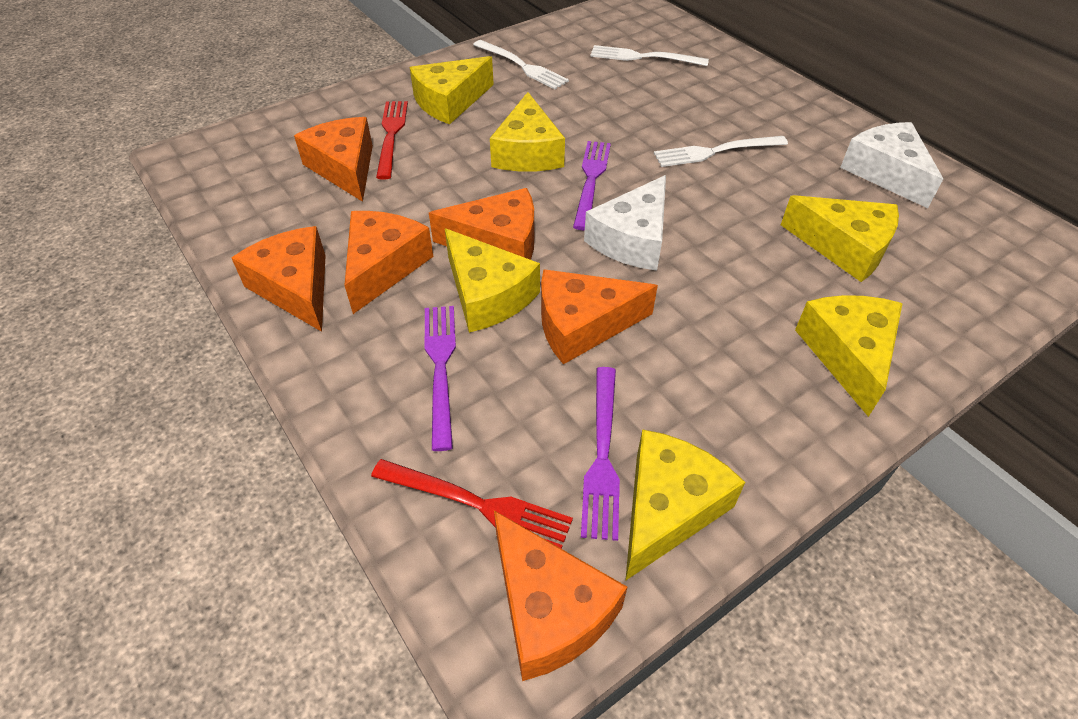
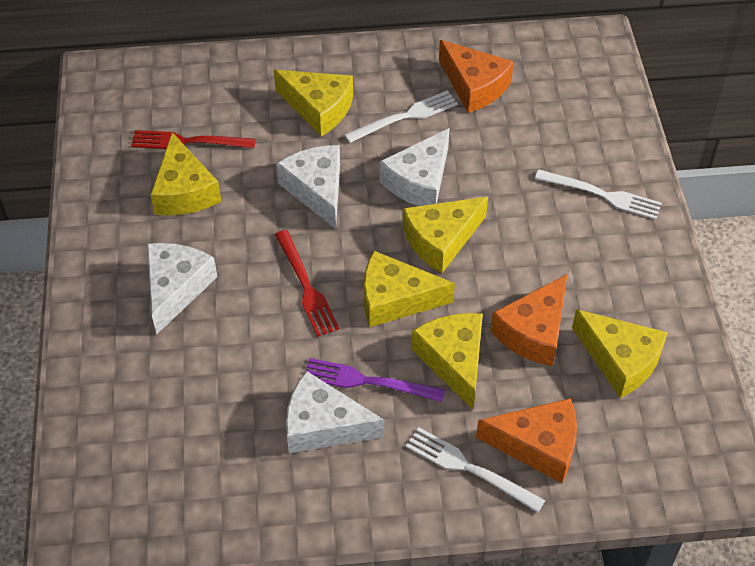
orange cheese: [232,226,326,332] [294,117,373,202] [344,211,433,314] [429,188,534,260] [494,510,627,681] [541,269,658,365] = 6 -> [439,40,514,113] [476,398,577,483] [490,274,567,366] = 3
purple fork: [425,306,456,451] [573,141,611,231] [581,367,620,541] = 3 -> [305,358,445,402] = 1
white cheese: [584,175,666,271] [840,122,943,208] = 2 -> [147,243,217,335] [276,145,340,229] [286,371,384,453] [380,128,450,206] = 4

